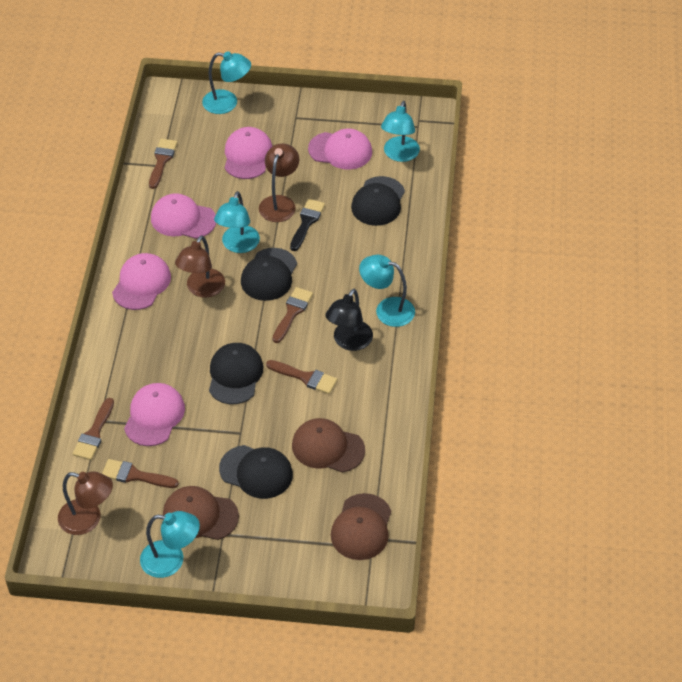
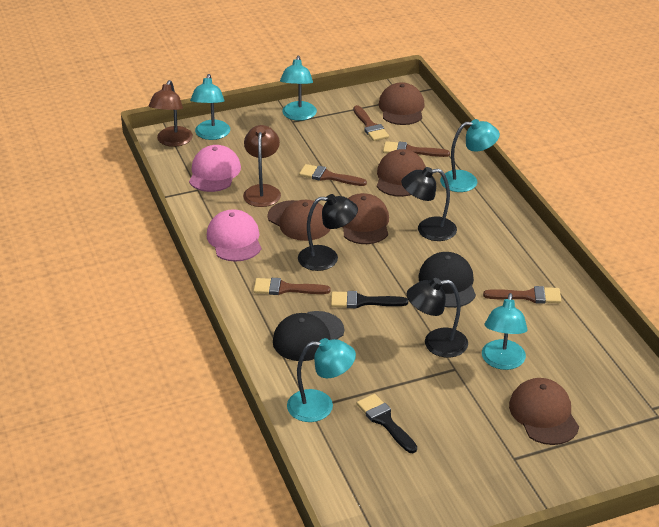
black brush: [290,199,325,251] = 1 -> [331,291,408,308] [357,394,417,453] = 2
black cap: [209,343,263,404] [219,445,293,499] [241,248,297,301] [351,176,405,226] = 4 -> [273,311,344,361] [419,252,476,308] = 2
black lamp: [325,289,373,351] = 1 -> [298,194,358,271] [401,167,457,241] [407,278,468,357] = 3
brown cap: [163,486,239,540] [292,418,365,473] [331,493,391,560] = 3 -> [267,200,331,241] [342,193,389,244] [377,149,426,197] [378,82,425,125] [509,378,579,445] = 5
brown lamp: [58,472,113,535] [175,236,225,297] [259,143,299,222] = 3 -> [149,80,193,147] [243,125,281,207] = 2
pink cap: [112,253,171,310] [124,383,185,446] [151,193,216,239] [225,127,272,179] [308,128,372,170] = 5 -> [189,145,241,192] [207,209,261,262] = 2

